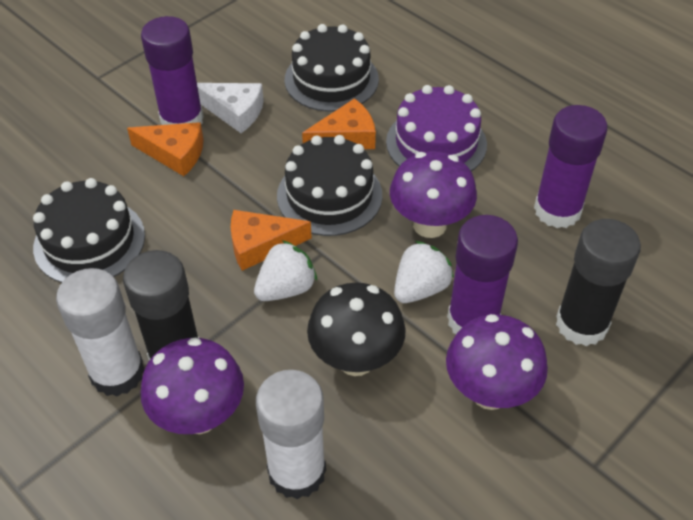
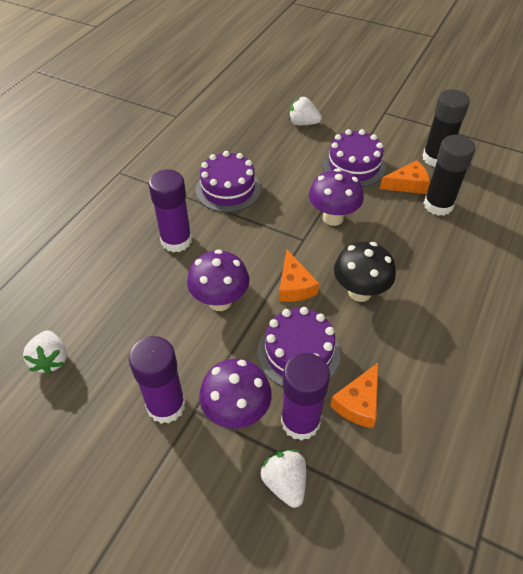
black cake: [33,178,145,283] [277,135,382,236] [285,24,379,112] = 3 -> none = 0
purple cake: [386,85,487,171] = 1 -> [196,151,261,213] [258,307,340,387] [323,129,386,187] = 3
white cheese: [197,83,264,133] = 1 -> none = 0
white glue stick: [56,268,145,396] [256,370,326,500] = 2 -> none = 0
white strawberry: [254,240,317,301] [394,241,454,303] = 2 -> [23,330,67,374] [260,450,306,508] [289,97,322,125] = 3

